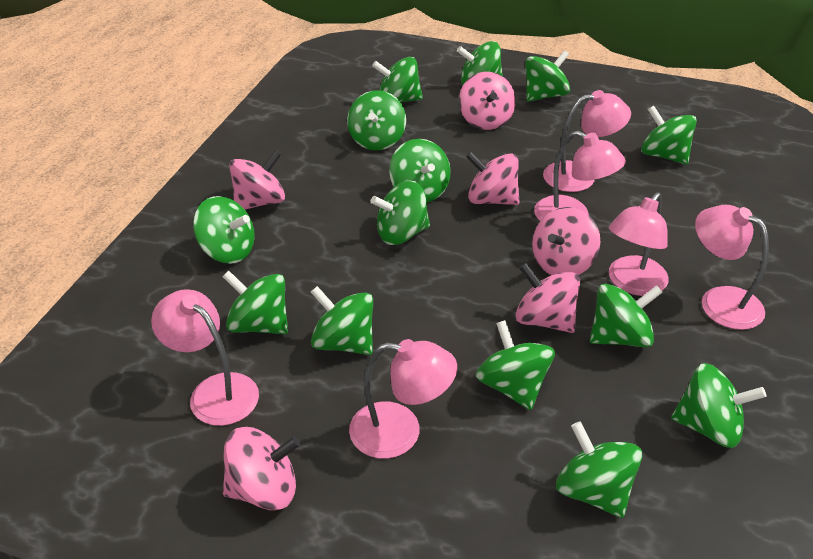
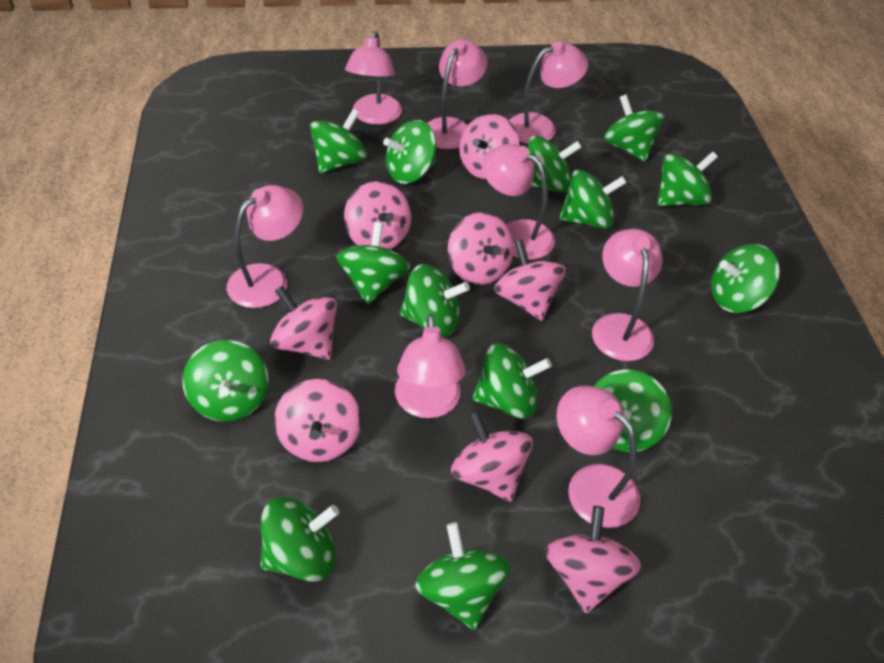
pink lamp: [151,289,259,426] [349,339,457,459] [534,131,626,221] [543,90,631,192] [609,192,669,296] [695,205,769,330] = 6 -> [227,185,303,308] [345,31,402,125] [395,314,466,418] [427,39,487,149] [482,144,555,259] [509,41,588,144] [557,386,640,528] [592,229,663,361] = 8
pink spinning top: [223,427,300,510] [229,150,285,210] [459,72,516,130] [466,152,520,205] [515,263,580,333] [532,207,600,275] = 6 -> [270,286,337,360] [274,379,361,462] [344,181,411,250] [448,212,514,285] [451,410,533,502] [459,114,520,179] [494,240,566,321] [545,506,642,613] = 8

